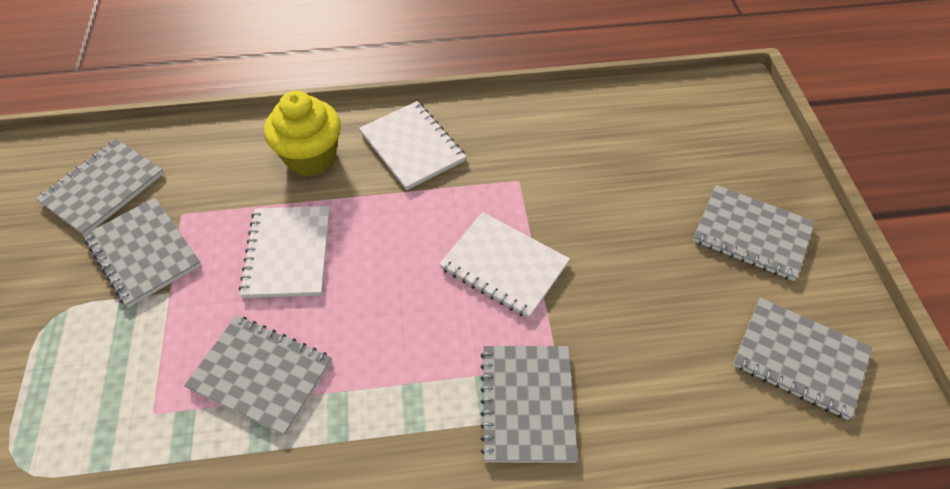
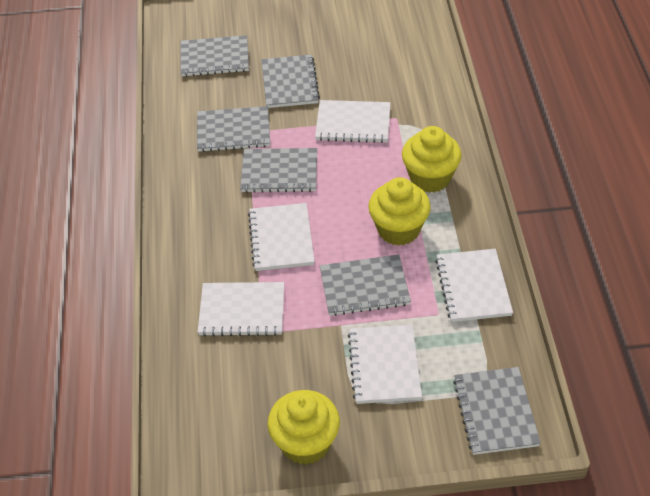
white notebook: [239,206,330,298] [359,101,466,190] [439,212,570,319] = 3 -> [198,282,284,337] [248,203,315,271] [315,100,390,143] [348,325,422,404] [435,249,513,322] = 5
yellow cupcake: [264,91,341,176] = 1 -> [267,390,340,465] [368,177,431,246] [402,126,462,193] = 3

